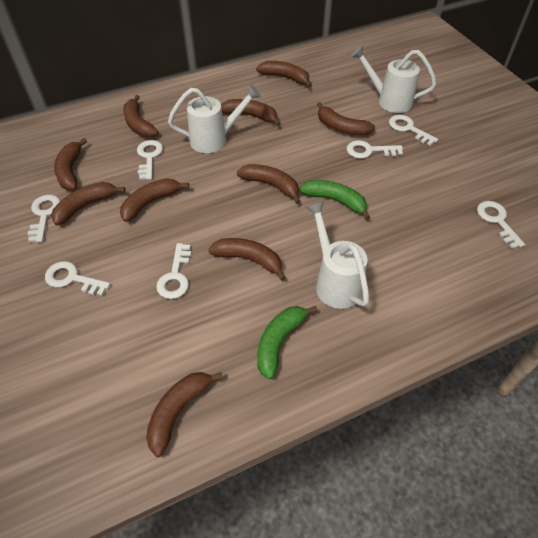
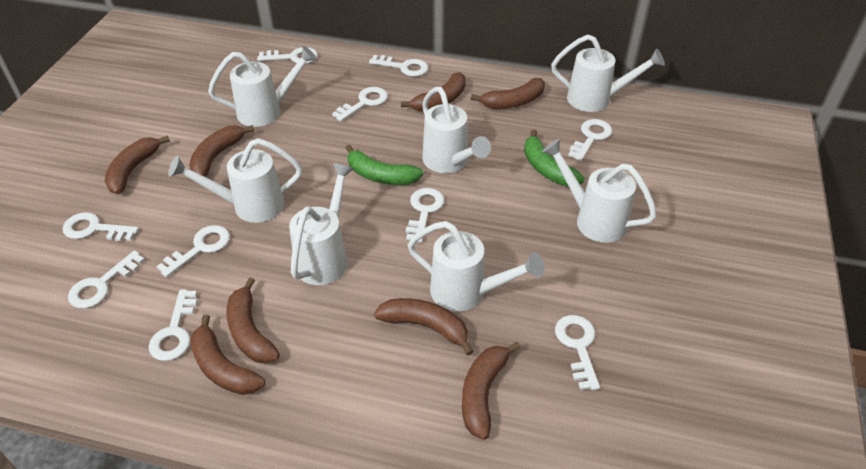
brown banana: [51,182,125,225] [54,138,87,190] [120,178,189,222] [123,95,158,137] [146,372,223,457] [208,238,286,281] [221,99,281,126] [237,164,301,204] [256,61,312,88] [317,102,375,136] = 10 -> [105,135,170,194] [189,125,255,177] [190,314,265,395] [226,277,280,364] [374,298,473,355] [401,72,466,112] [462,342,521,440] [471,78,545,109] = 8
white key: [27,195,60,242] [45,261,110,295] [137,140,163,180] [156,243,191,299] [347,140,403,159] [389,115,438,146] [477,201,525,249] = 7 -> [63,212,139,241] [68,251,145,308] [149,290,197,361] [156,225,230,277] [257,47,318,64] [332,87,388,122] [369,55,428,77] [406,188,444,243] [555,315,600,390] [568,119,612,161] = 10
white watering can: [168,84,261,153] [306,201,369,309] [351,45,436,113] = 3 -> [168,138,302,223] [208,46,317,127] [289,163,354,285] [408,221,545,312] [422,87,491,173] [542,139,657,243] [551,35,665,112] = 7

